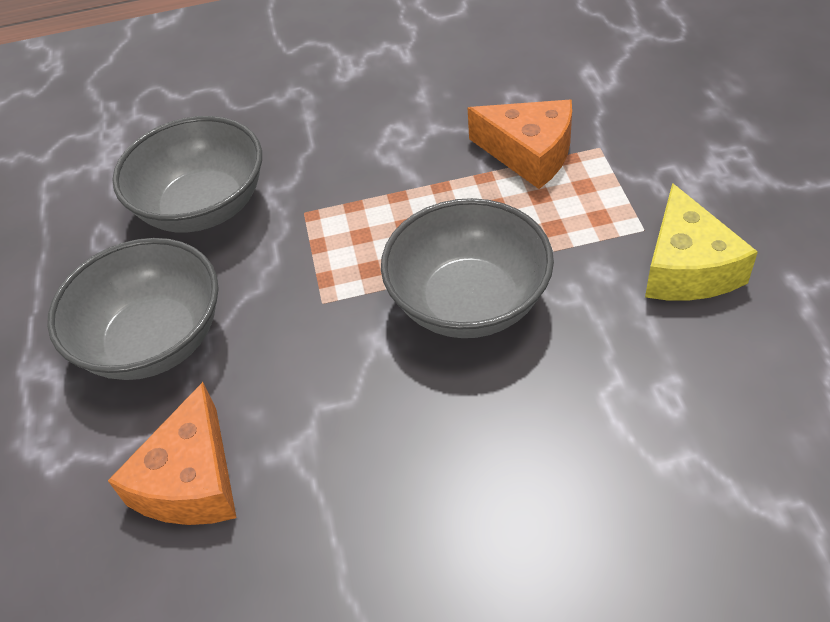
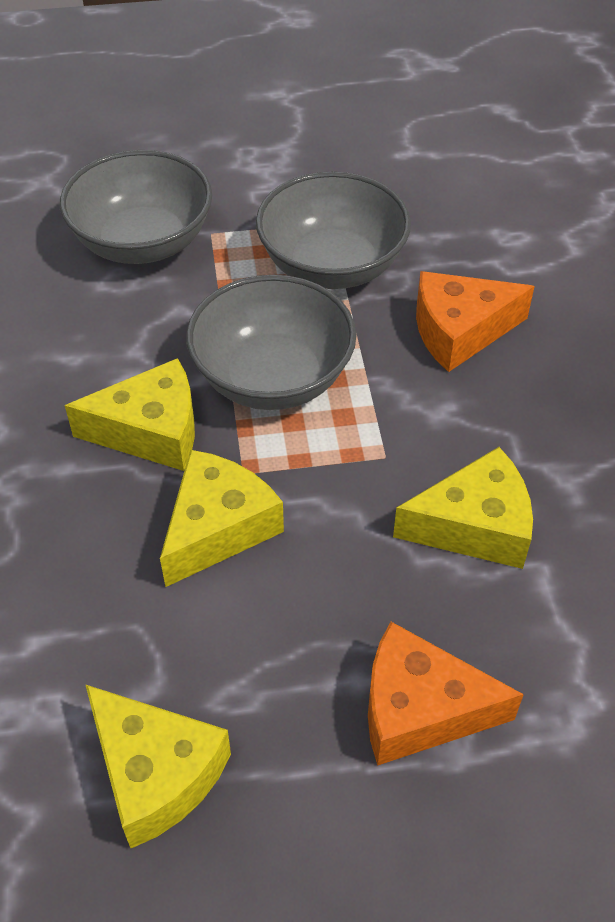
yellow cheese: [645,183,758,301] = 1 -> [65,358,195,471] [85,684,231,848] [160,450,284,587] [393,447,533,569] = 4

